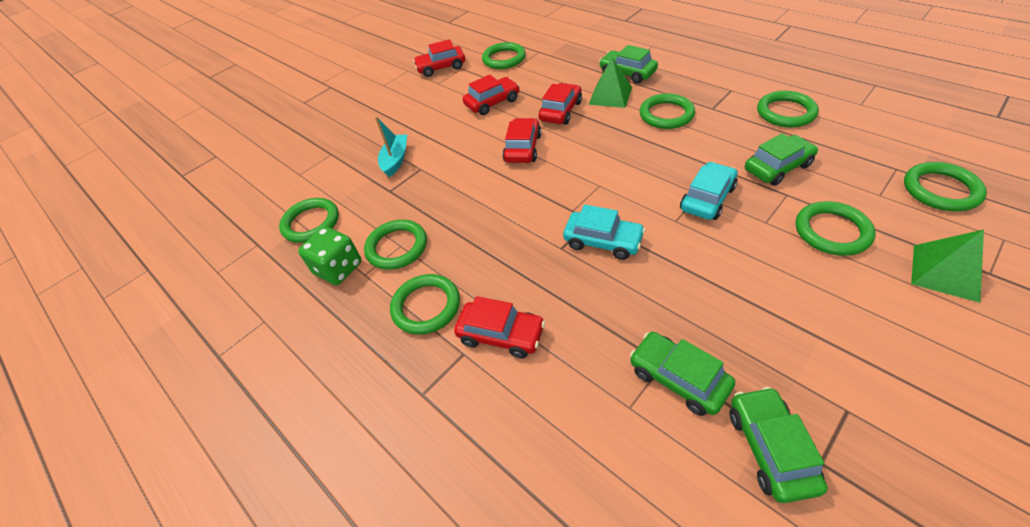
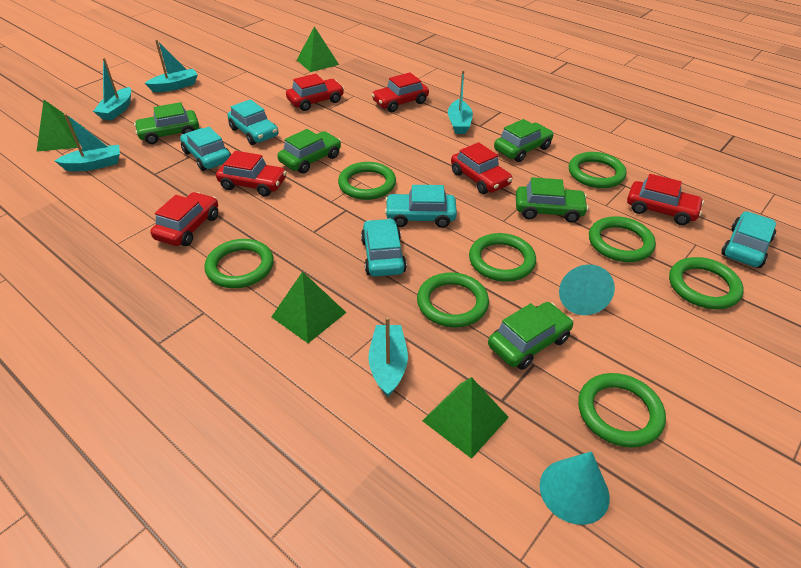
green car: [599,45,658,84] [630,332,735,416] [729,387,828,503] [745,133,818,186] = 4 -> [134,102,199,144] [277,129,341,174] [488,302,573,370] [494,119,554,162] [516,177,589,223] = 5
green dice: [298,226,361,285] = 1 -> none = 0
green pyramid: [588,57,632,108] [911,229,984,303] = 2 -> [37,100,83,152] [271,271,346,343] [297,26,339,72] [423,377,509,459] = 4
red car: [413,39,465,77] [454,296,545,359] [463,75,520,115] [502,118,542,163] [539,83,582,125] = 5 -> [151,192,218,246] [216,151,287,196] [286,74,344,111] [372,72,429,112] [451,142,513,194] [627,174,704,225] = 6
turquoise boat: [375,116,407,177] = 1 -> [55,113,120,171] [93,58,131,120] [145,40,198,92] [368,317,408,397] [448,70,473,134] = 5
turquoise car: [563,205,645,260] [680,162,738,220] = 2 -> [180,127,231,171] [227,99,279,145] [361,218,407,277] [385,185,457,228] [721,211,776,268] = 5
turquoise cone: none = 0 -> [540,451,610,525] [559,264,615,315] = 2

